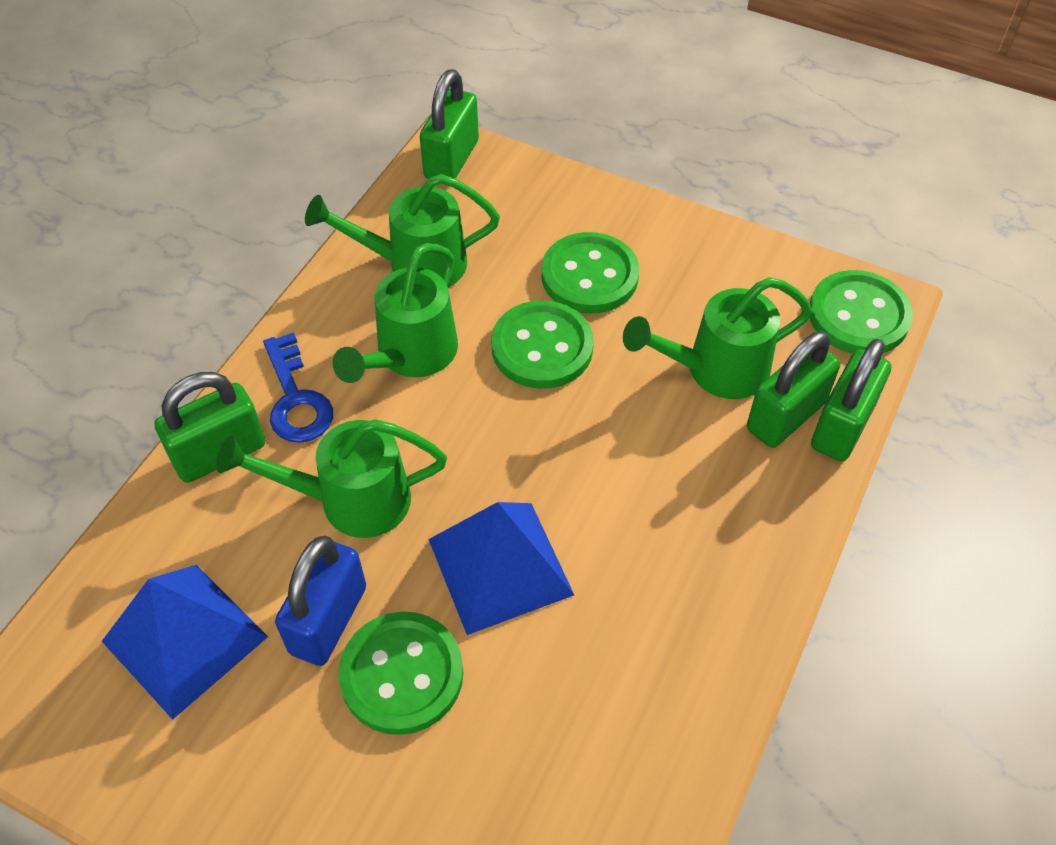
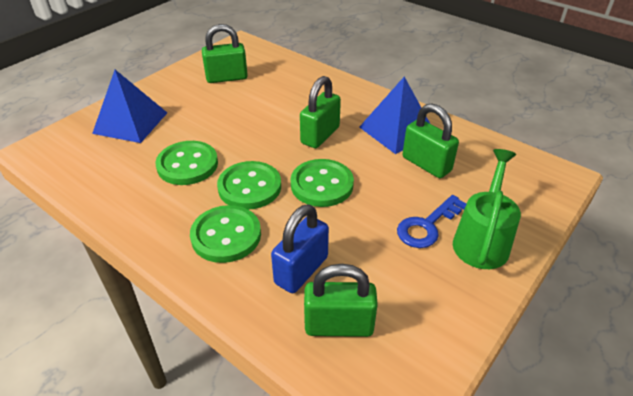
green watering can: [216,419,447,538] [305,174,500,287] [332,243,458,383] [623,277,812,399] = 4 -> [453,149,521,269] = 1

